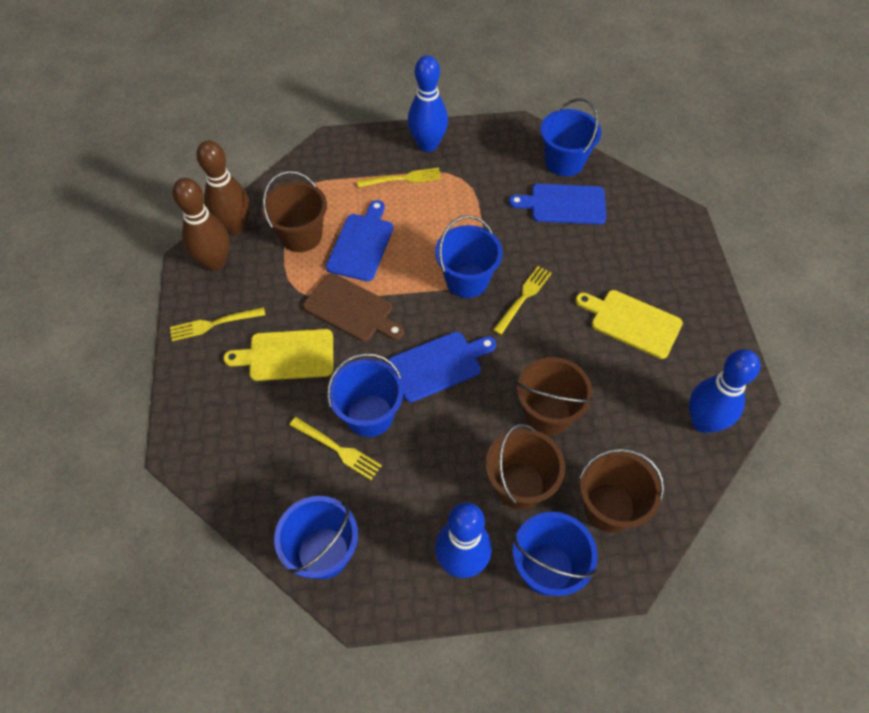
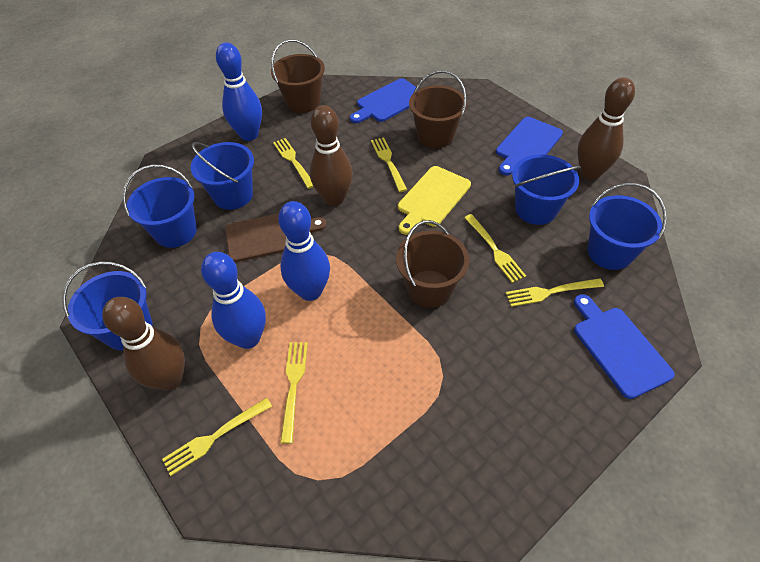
brown bowling pin: [173,178,230,271] [196,140,250,235] = 2 -> [102,297,185,391] [310,105,353,206] [578,77,635,180] = 3
brown bucket: [262,171,327,252] [486,424,565,510] [516,357,593,435] [579,448,664,532] = 4 -> [271,39,325,113] [396,220,469,308] [409,70,467,148] = 3
yellow cutting board: [223,329,333,381] [575,290,683,359] = 2 -> [398,166,471,235] = 1
yellow fork: [170,307,265,341] [290,417,382,480] [357,167,441,187] [493,266,552,335] = 4 -> [162,398,272,476] [273,138,313,189] [280,342,308,444] [371,137,407,192] [464,214,526,283] [506,278,604,307] = 6

